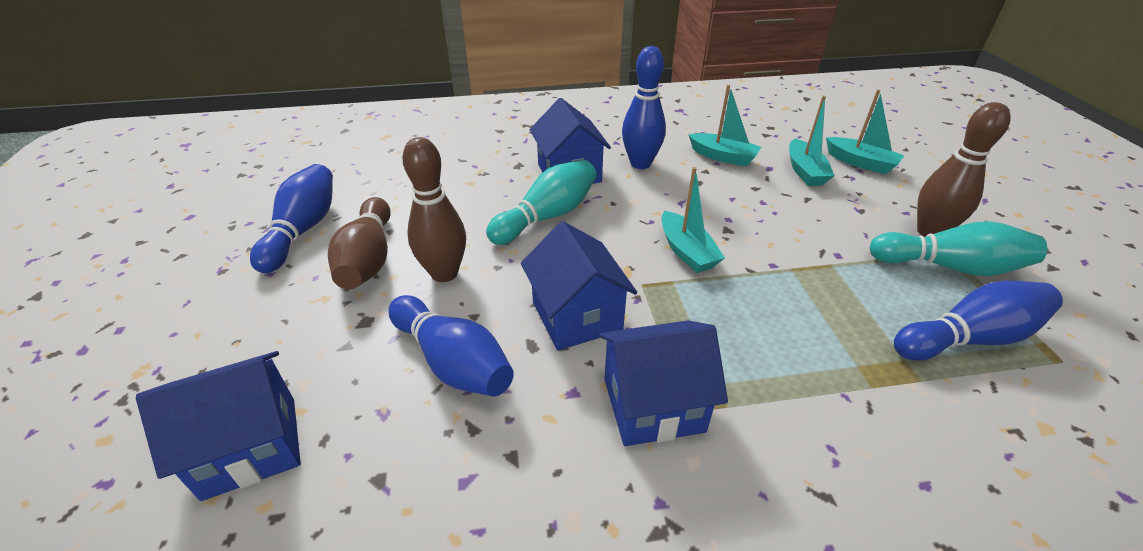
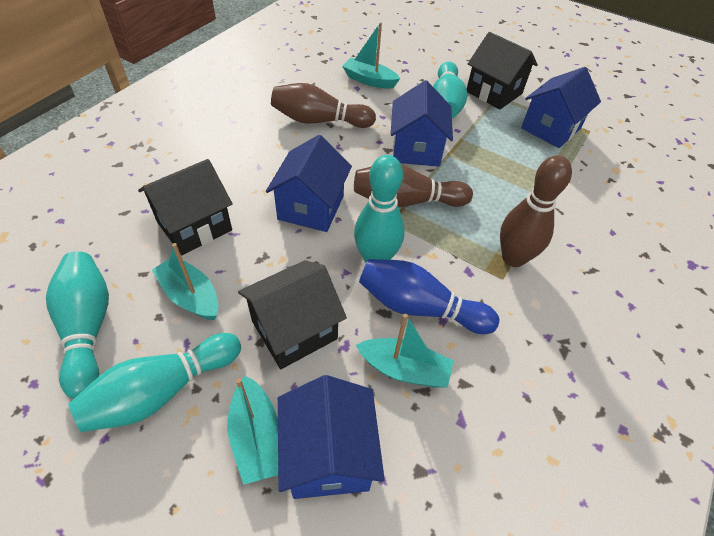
black house: none = 0 -> [138,159,233,255] [238,260,347,369] [467,32,538,110] = 3
blue bowling pin: [250,164,333,273] [388,295,514,397] [622,46,666,169] [894,280,1063,360] = 4 -> [359,259,499,334] = 1
turquoise bowling pin: [486,160,597,245] [870,221,1047,276] = 2 -> [46,251,109,399] [68,333,241,432] [354,155,405,263] [433,62,467,118] = 4

